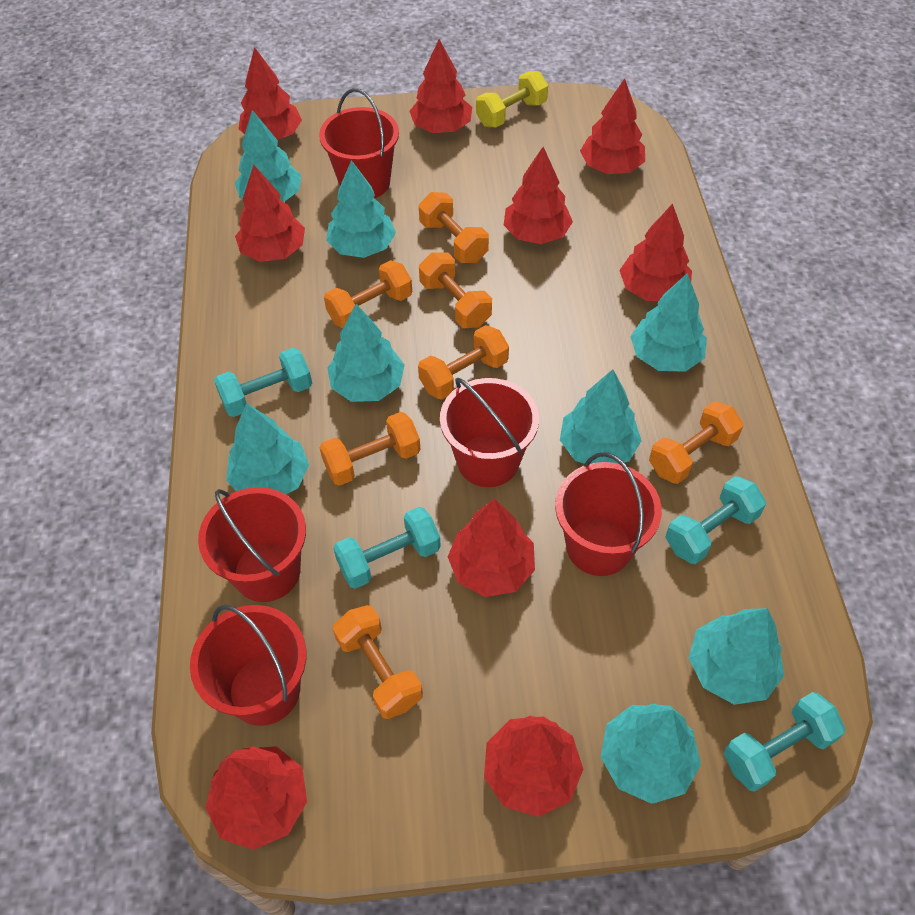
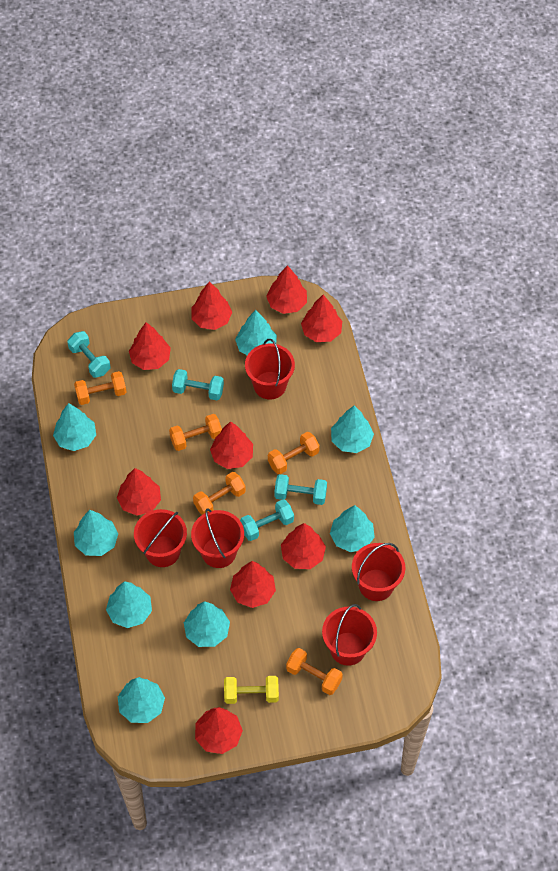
orange dumbbell: [320,412,420,486] [324,260,412,328] [333,605,423,719] [418,325,509,400] [419,192,489,263] [419,252,492,328] [649,401,743,484] = 7 -> [74,371,126,405] [169,414,222,451] [193,472,246,515] [268,432,320,474] [286,648,343,695] = 5

